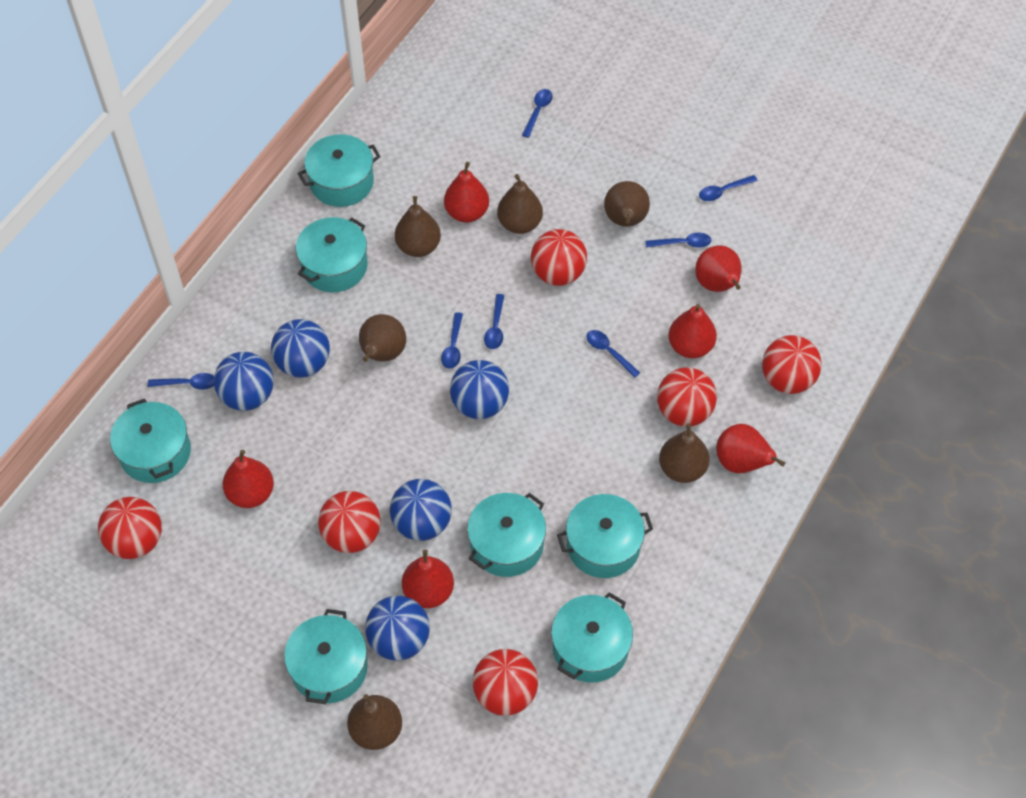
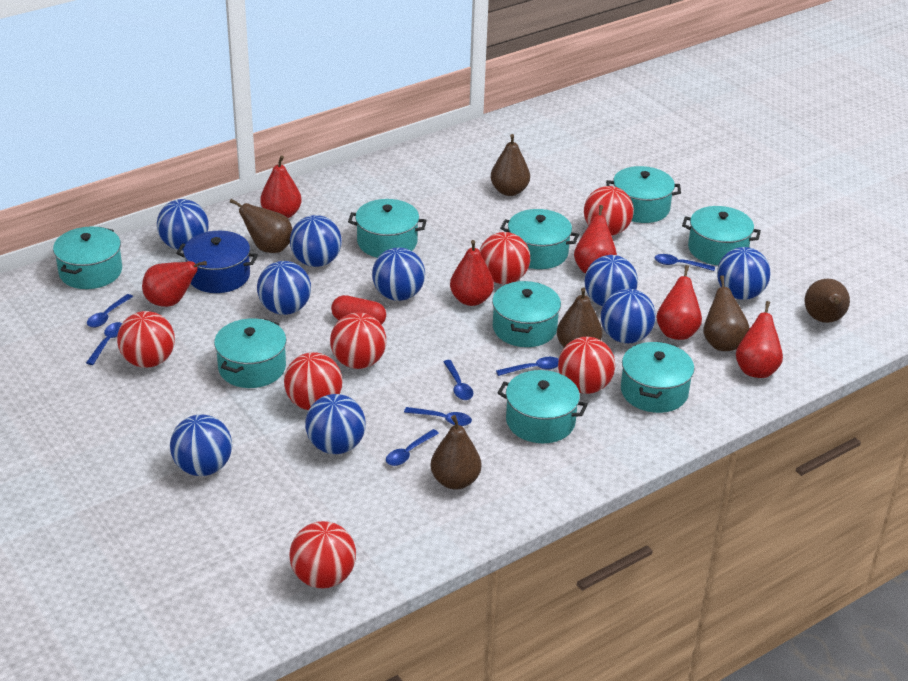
blue ball: [214,352,274,411] [271,319,330,378] [365,595,430,661] [390,479,452,541] [450,360,509,419] = 5 -> [157,199,209,250] [170,414,232,476] [257,261,311,315] [290,215,342,267] [305,394,366,454] [372,248,425,301] [584,255,638,307] [601,289,656,343] [717,247,771,300] = 9
blue pot: none = 0 -> [176,231,258,293] = 1
red ball: [98,497,162,559] [318,491,381,553] [473,649,538,716] [531,229,587,286] [657,367,717,427] [762,335,822,394] = 6 -> [117,311,175,368] [284,352,342,410] [289,521,356,588] [330,312,386,369] [479,232,530,284] [558,337,615,394] [584,186,634,236] = 7
red capsule: none = 0 -> [331,295,386,325] = 1
turquoise pot: [110,398,191,483] [284,609,368,704] [296,217,368,292] [298,134,381,207] [467,493,546,577] [551,592,633,683] [557,494,653,578] = 7 -> [53,227,122,289] [214,318,286,388] [348,199,427,258] [492,281,561,347] [497,370,588,443] [500,209,579,269] [606,166,681,223] [621,342,694,413] [682,206,761,265] = 9

